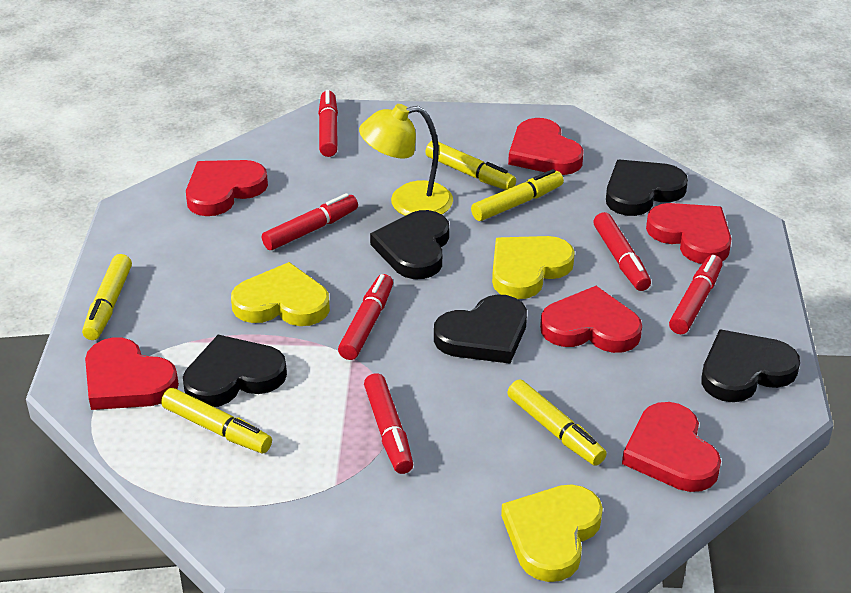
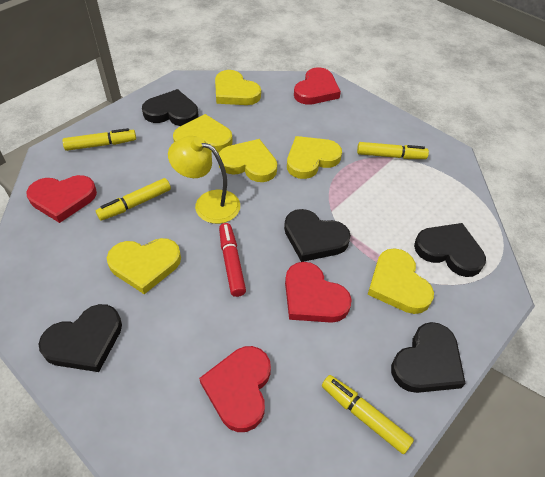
red heart: [85,337,179,410] [186,160,268,216] [508,118,584,175] [540,286,642,353] [622,402,721,492] [646,203,732,264] = 6 -> [26,175,97,223] [199,346,271,432] [285,262,352,323] [294,67,341,105] = 4
red marker: [262,193,358,250] [318,90,338,157] [338,274,393,360] [364,373,413,474] [593,212,651,291] [669,255,723,334] = 6 -> [219,223,246,297] = 1
yellow heart: [231,262,330,326] [492,236,575,299] [501,484,603,582] = 3 -> [107,238,181,294] [173,114,233,153] [215,70,261,105] [219,139,277,182] [287,136,342,179] [368,248,434,314] = 6
yellow marker: [82,254,132,340] [161,388,272,453] [425,141,516,190] [471,169,564,221] [507,380,607,466] = 5 -> [62,128,136,151] [96,178,171,221] [322,375,414,454] [357,142,429,159] = 4

